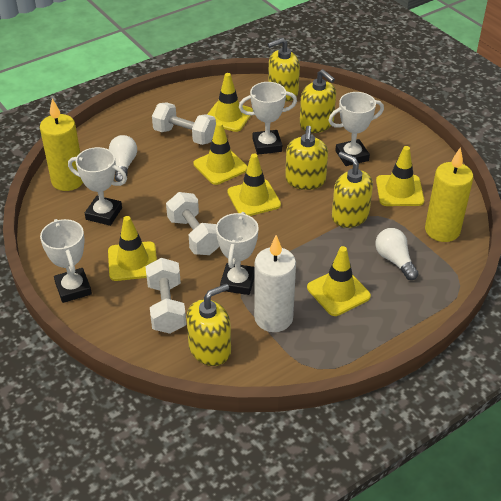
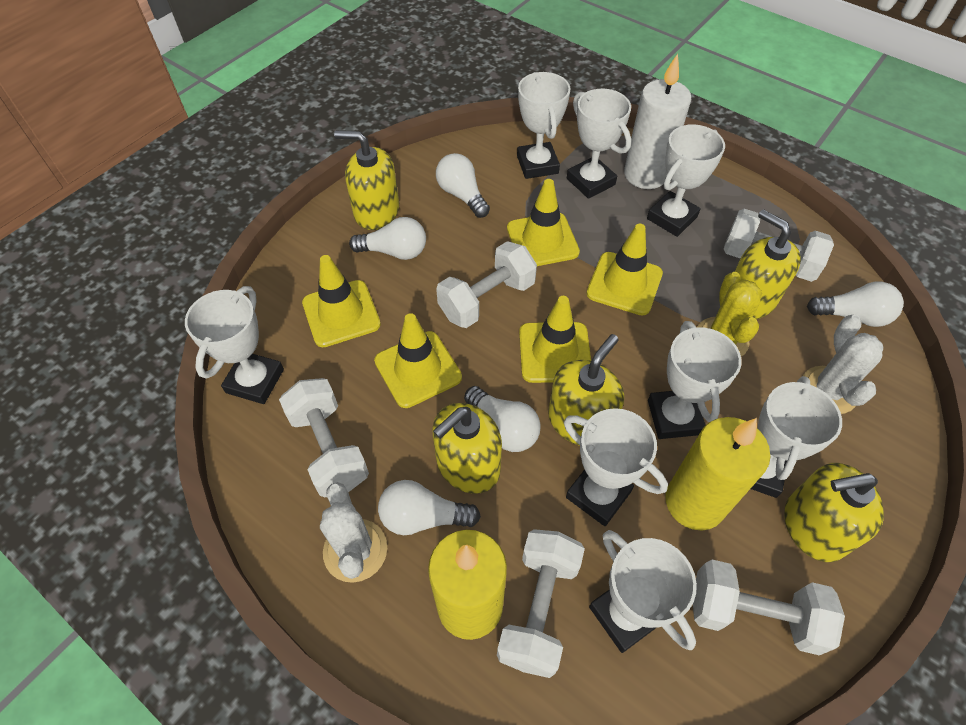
white cactus: none = 0 -> [320,482,387,583] [803,315,883,414] = 2
white dumbbell: [145,258,186,334] [152,102,216,145] [166,192,220,255] = 3 -> [279,378,369,497] [436,241,537,328] [497,529,585,678] [693,560,845,655] [724,209,834,282] = 5
white light bulb: [109,135,137,182] [375,228,419,280] = 2 -> [349,217,426,260] [378,480,481,535] [436,153,490,218] [464,386,541,452] [807,282,904,327] = 5
white trophy: [40,219,92,303] [68,147,127,226] [216,212,259,295] [239,82,297,155] [328,92,384,166] = 5 -> [185,286,284,404] [517,72,570,179] [564,408,668,526] [567,89,631,199] [589,530,697,653] [647,124,725,237] [648,321,742,439] [751,376,842,498] = 8
yellow cactus: none = 0 -> [697,272,762,357] = 1
yellow traffic cone: [108,216,157,281] [194,122,248,185] [207,73,253,132] [227,154,281,216] [307,246,371,316] [376,146,424,206] = 6 -> [302,255,381,347] [374,313,462,408] [507,179,580,266] [519,296,591,383] [586,224,663,316] = 5

